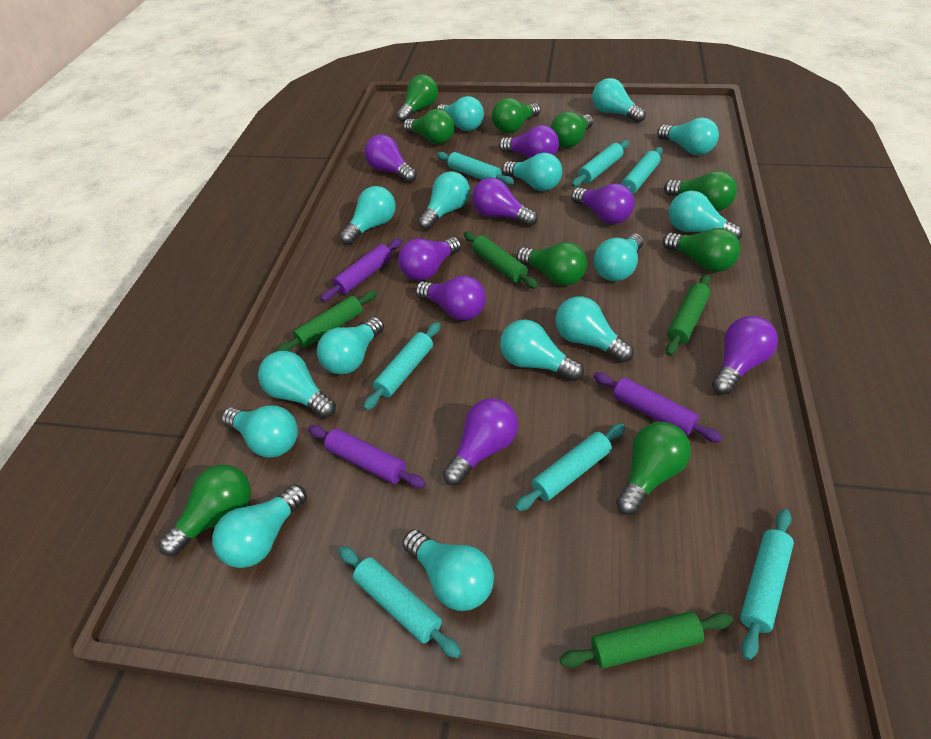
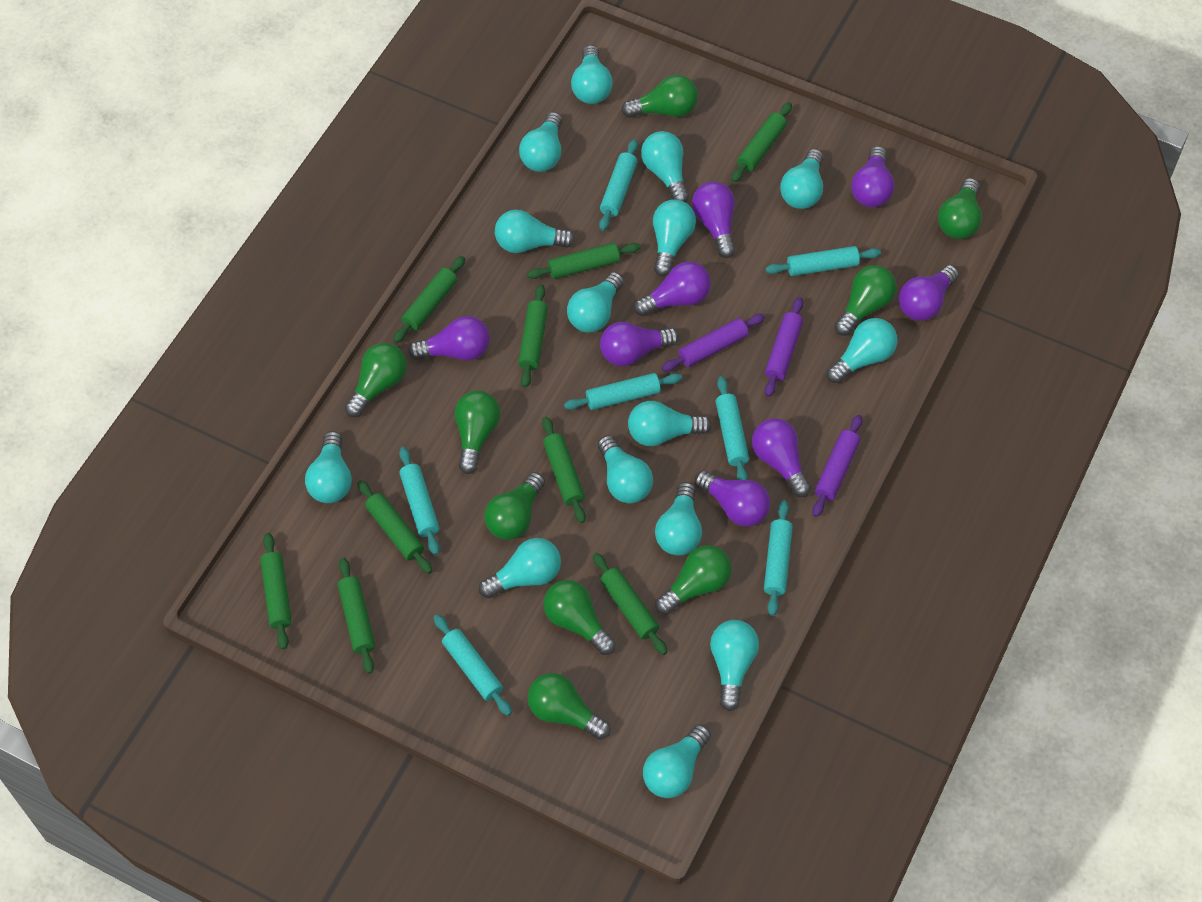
green rolling pin: [276,290,377,352] [464,231,538,289] [560,611,733,669] [666,274,711,356] = 4 -> [260,533,292,649] [338,557,375,674] [357,480,432,574] [393,256,465,343] [518,284,548,387] [527,243,640,279] [542,417,586,523] [593,553,667,655] [731,102,792,182] = 9

